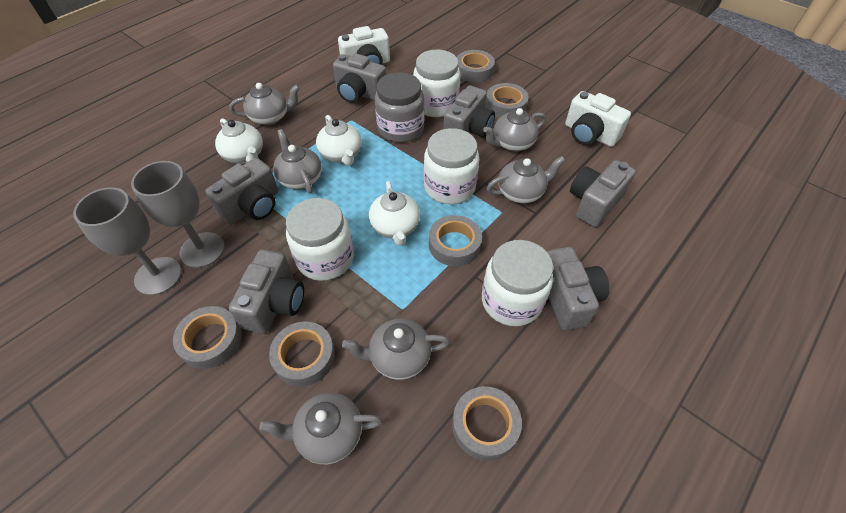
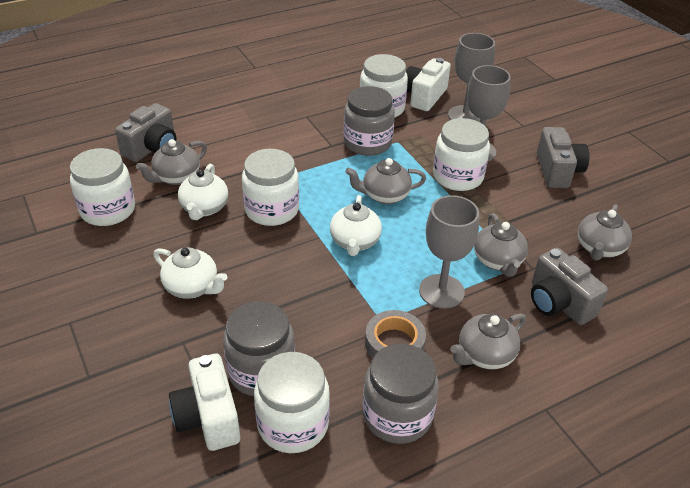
grey camera: [205,158,278,225] [229,250,304,334] [333,53,386,103] [443,85,495,137] [547,247,609,330] [570,160,636,227] = 6 -> [115,103,176,162] [531,248,608,325] [537,127,589,188] = 3
grey goblet: [73,187,181,295] [131,161,225,268] = 2 -> [419,195,479,309] [448,33,495,122] [467,65,511,161] = 3
grey jar: [375,72,424,143] = 1 -> [223,301,295,396] [344,86,395,156] [363,344,439,444] = 3
grey tape: [173,306,242,369] [269,321,335,387] [429,215,482,266] [452,386,522,461] [457,50,495,83] [485,83,529,118] = 6 -> [365,310,426,359] = 1
grey teapot: [230,83,300,125] [259,393,383,464] [273,129,322,194] [342,319,450,380] [483,108,546,152] [486,156,565,203] = 6 -> [136,139,207,185] [345,158,426,204] [450,314,526,370] [474,213,528,277] [578,204,632,261] = 5
white jar: [286,198,354,281] [413,50,461,117] [424,128,479,204] [482,240,553,326] = 4 -> [70,148,135,226] [242,149,299,226] [254,352,330,453] [360,54,408,118] [433,118,490,191] = 5

